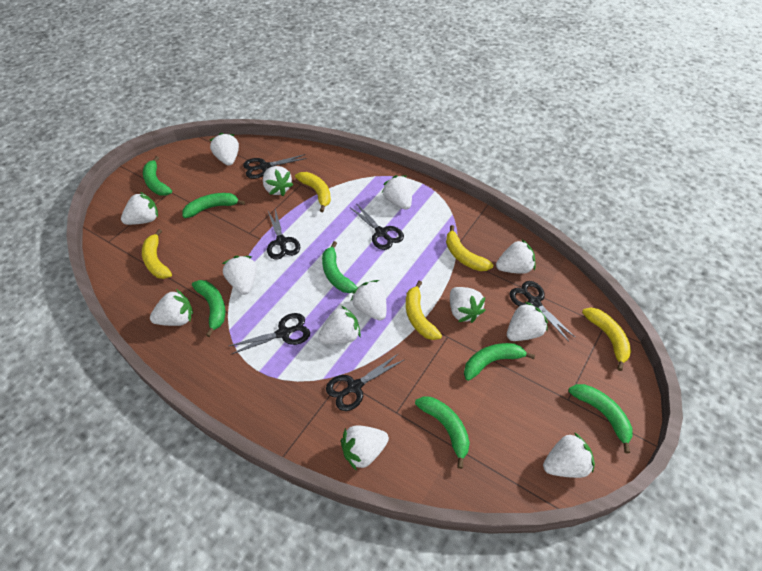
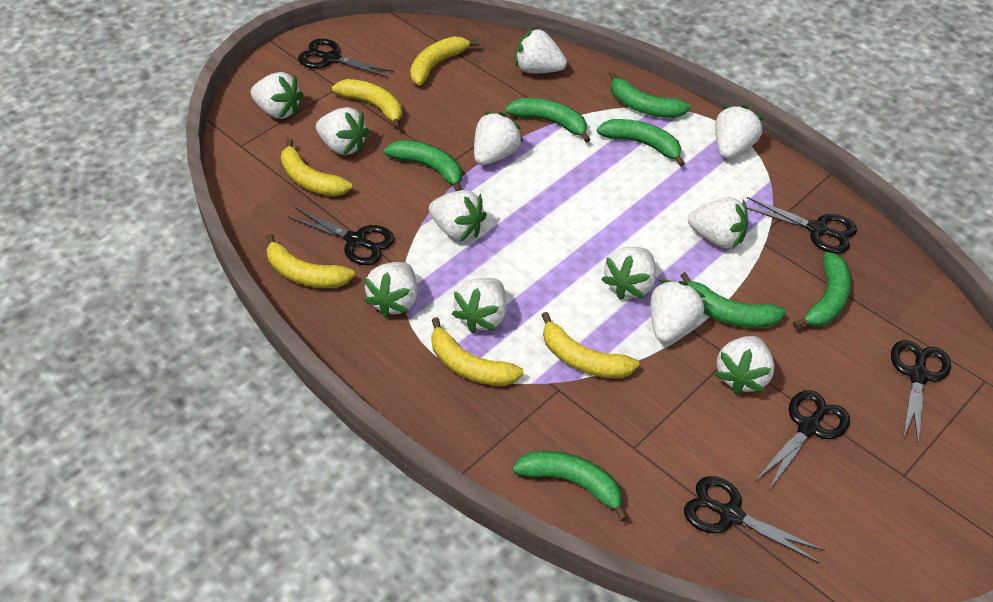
white strawberry: [121,192,158,225] [150,289,193,326] [210,133,239,166] [222,256,257,295] [263,166,293,196] [318,306,361,344] [341,425,389,471] [351,280,386,321] [382,175,412,210] [450,287,486,323] [496,240,536,274] [507,302,548,341] [543,432,595,478] = 13 -> [251,72,303,119] [316,107,370,155] [364,262,417,318] [429,190,487,242] [452,278,506,333] [474,112,523,165] [515,28,567,73] [601,247,656,300] [650,280,705,343] [688,197,748,249] [715,105,764,159] [715,336,774,394] = 12
yellow banana: [142,229,172,279] [295,172,331,212] [406,281,442,340] [446,225,493,271] [582,308,631,371] = 5 -> [266,234,355,288] [281,139,352,196] [332,79,402,130] [410,36,479,85] [431,317,524,386] [542,312,639,378] = 6

